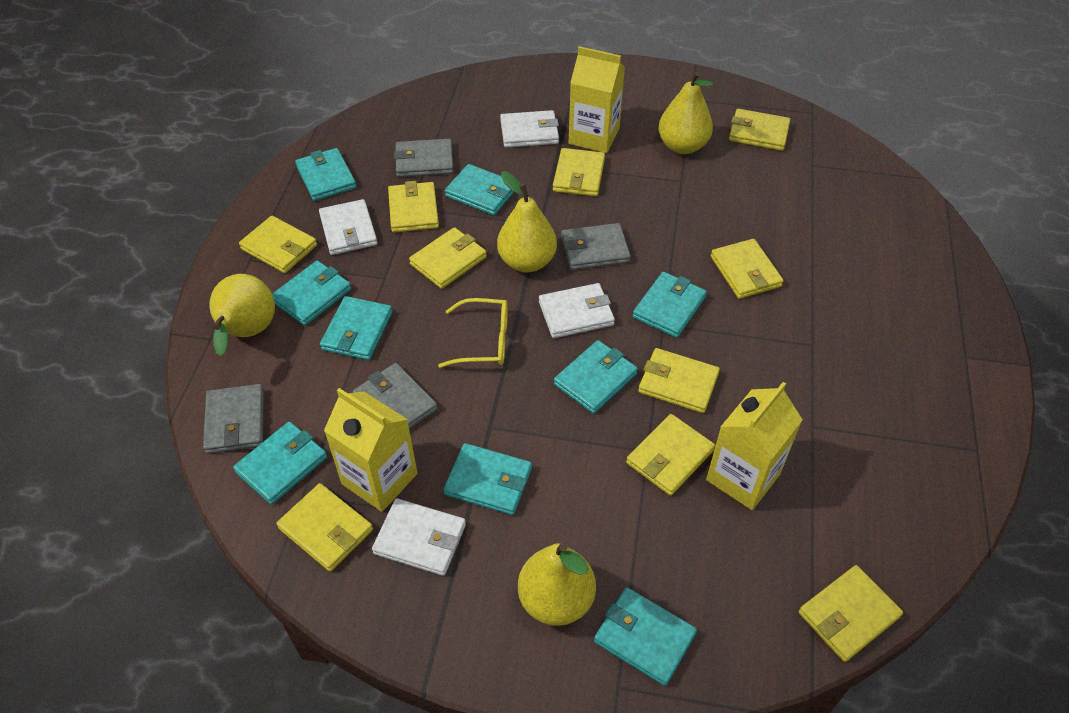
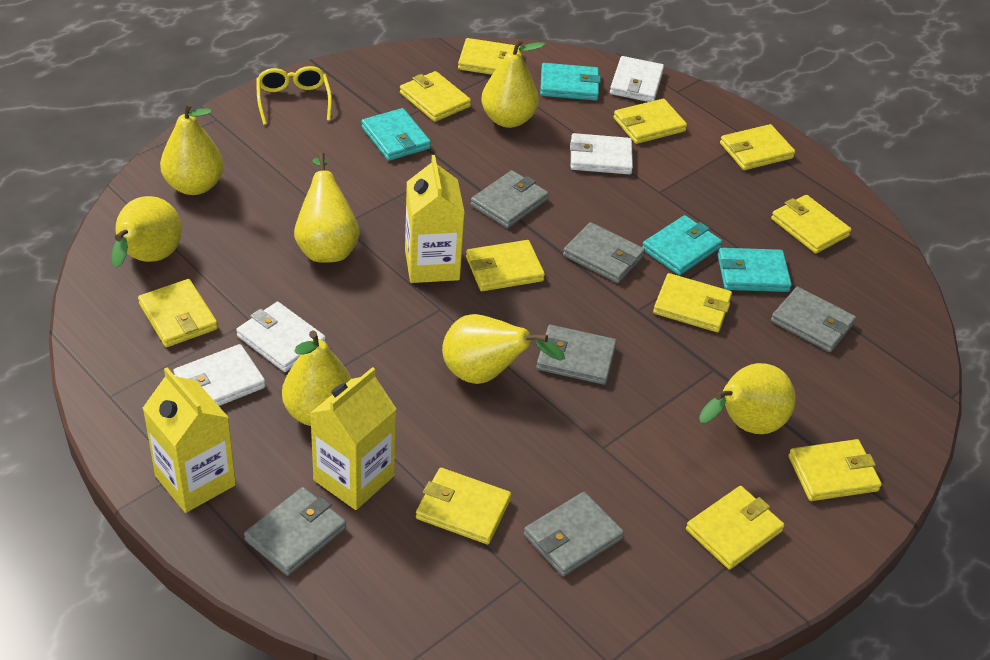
grey wallet: [203,384,264,454] [353,363,438,429] [394,139,454,177] [561,223,631,270] = 4 -> [244,487,346,576] [471,170,549,228] [524,492,624,576] [536,325,617,385] [563,222,645,283] [771,287,856,352] = 6
turquoise wallet: [233,422,327,505] [272,261,351,326] [295,148,356,201] [320,296,392,360] [443,443,532,515] [445,164,514,215] [554,340,638,414] [594,587,697,686] [633,272,707,338] = 9 -> [361,108,431,161] [540,63,601,101] [642,215,722,275] [718,248,792,292] = 4
yellow pear: [209,274,275,356] [497,171,557,272] [518,543,596,626] [658,71,713,154] = 4 -> [111,196,182,268] [160,102,224,195] [282,331,352,426] [294,152,360,263] [442,314,565,384] [481,38,545,128] [699,363,796,434] = 7
yellow wallet: [239,216,317,273] [276,483,373,572] [388,181,439,232] [409,227,487,289] [553,148,605,196] [626,414,715,496] [638,348,720,413] [711,239,784,299] [729,109,790,151] [799,565,903,662] = 10 -> [138,279,218,347] [400,71,471,122] [416,468,511,544] [458,38,521,75] [466,240,545,291] [613,99,687,144] [653,273,732,332] [686,486,784,570] [720,124,795,170] [771,195,852,254] [788,439,882,501] = 11

